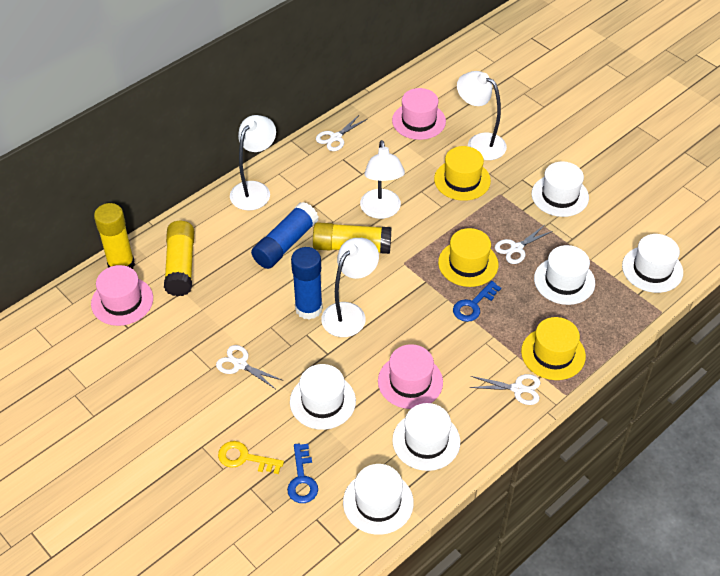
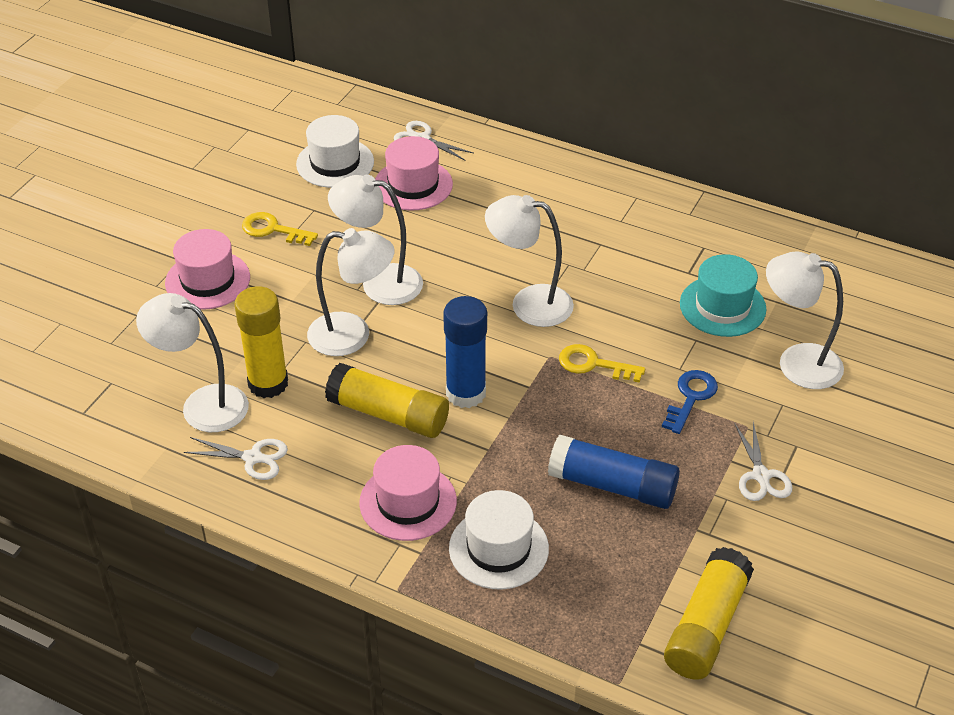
blue key: [287,443,318,503] [453,281,501,322] = 2 -> [662,370,718,434] = 1
turquoise hat: none = 0 -> [680,254,767,337] = 1
white hat: [290,364,356,430] [343,464,414,535] [392,403,460,471] [531,162,589,217] [534,245,595,305] [622,234,683,293] = 6 -> [296,115,374,188] [449,490,549,590] = 2
white lamp: [230,115,276,210] [321,238,379,337] [360,140,405,219] [457,71,507,160] = 4 -> [136,293,249,432] [307,228,394,356] [328,174,423,305] [485,195,574,327] [766,251,844,389] = 5
white scissors: [216,345,282,389] [316,114,367,151] [469,374,540,405] [495,225,553,264] = 4 -> [184,437,288,480] [394,121,473,161] [735,422,793,501] = 3
yellow hat: [434,146,491,201] [438,228,498,287] [521,317,586,380] = 3 -> none = 0
yellow key: [218,441,284,474] = 1 -> [242,212,318,246] [559,344,645,383] = 2

